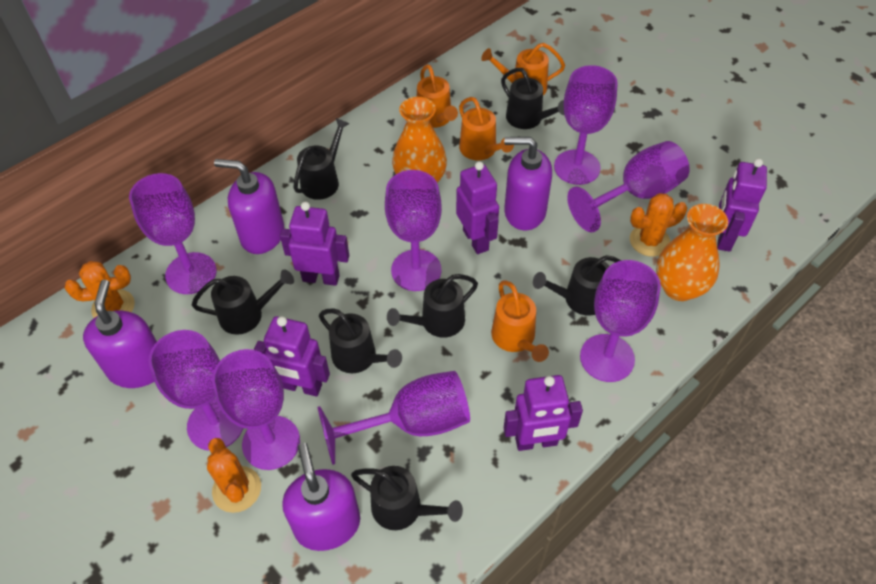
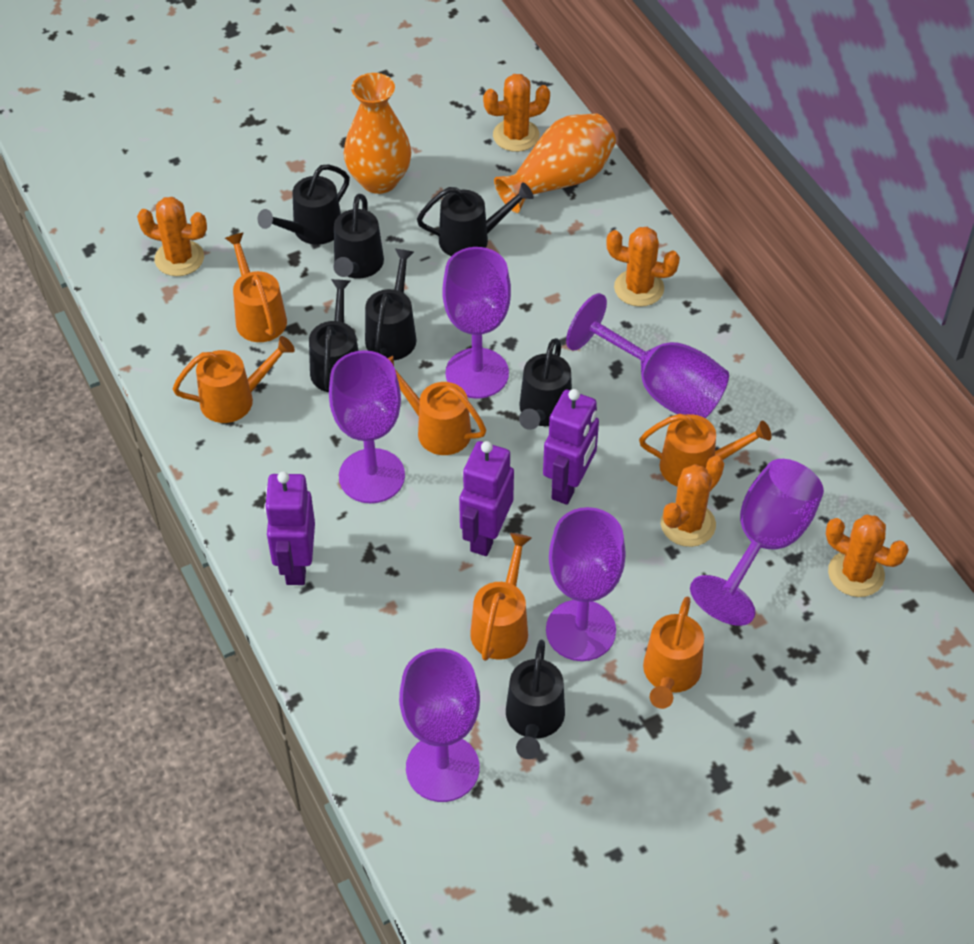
orange cactus: [65,261,135,318] [207,438,261,513] [630,193,687,257] = 3 -> [137,197,207,276] [483,74,550,152] [606,227,680,307] [661,456,724,547] [826,515,909,597] = 5
orange watering can: [417,64,458,128] [459,97,514,160] [481,43,565,95] [491,281,549,362] = 4 -> [172,336,295,423] [225,232,287,342] [388,356,486,455] [470,533,532,661] [639,414,771,487] [643,597,704,709] = 6
purple goblet: [129,173,217,294] [149,330,243,451] [212,349,300,470] [318,371,470,465] [385,170,442,291] [554,65,618,185] [567,141,690,233] [580,260,661,382] = 8 -> [329,350,405,503] [399,648,480,802] [442,247,511,399] [546,507,626,661] [566,293,729,419] [690,459,824,626] = 6
purple robot: [254,316,330,397] [280,202,349,286] [456,161,499,254] [504,375,583,451] [717,158,767,252] = 5 -> [264,471,315,585] [459,441,514,556] [543,389,599,505] = 3
purple soap dispenser: [83,280,157,388] [214,159,284,254] [282,443,360,551] [504,137,552,230] = 4 -> none = 0

